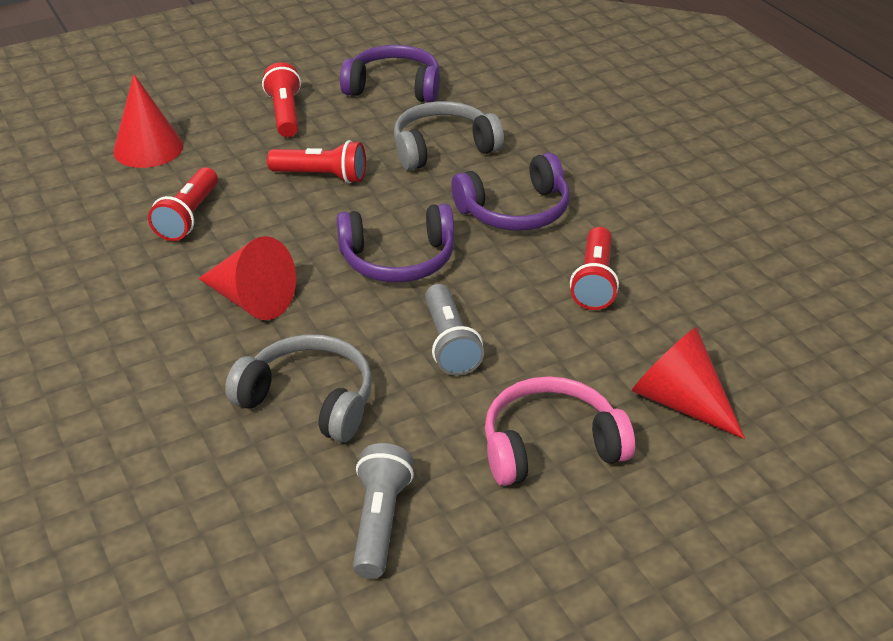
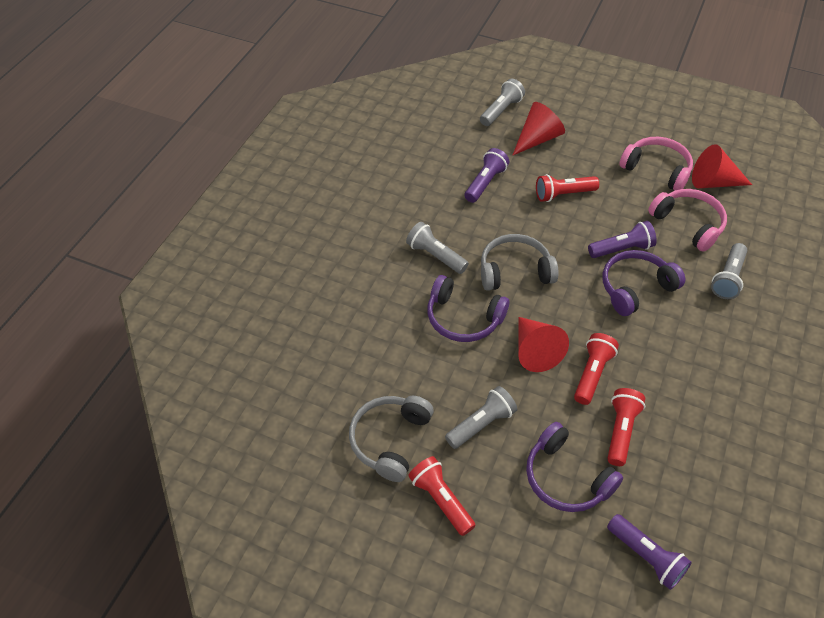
grey flashlight: [353,443,414,579] [425,284,484,376] = 2 -> [406,222,469,274] [445,386,517,449] [480,79,525,126] [711,243,747,299] = 4
pink headphones: [485,376,635,486] = 1 -> [619,137,693,191] [648,189,727,252] = 2
purple flashlight: none = 0 -> [464,148,509,203] [588,221,657,258] [607,514,692,590] = 3

